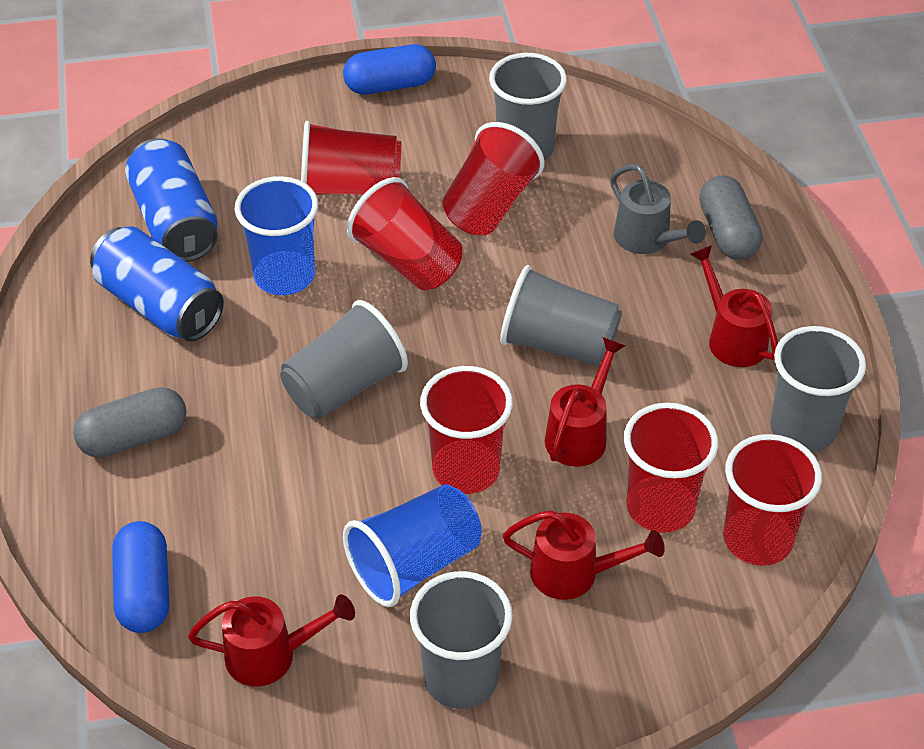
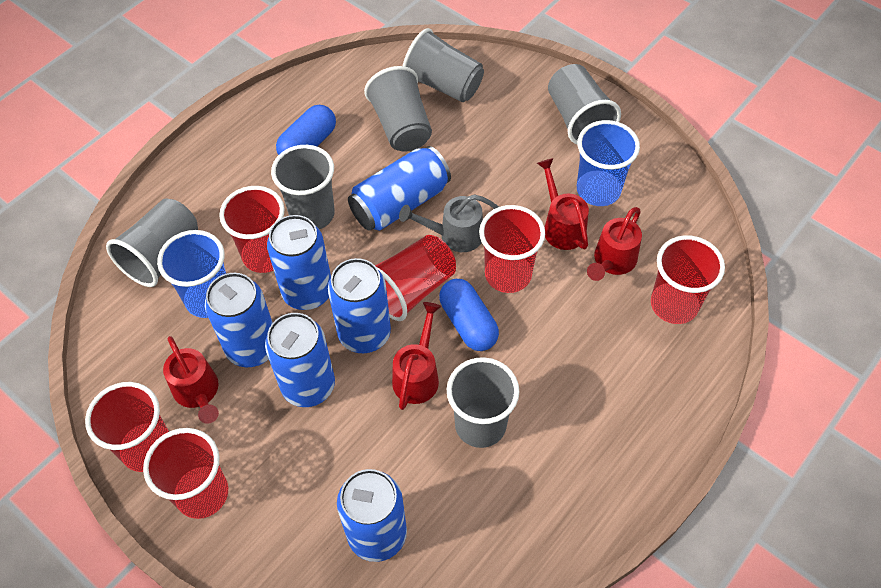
blue can: [90,226,224,341] [125,138,218,262] = 2 -> [205,273,273,368] [265,313,335,407] [267,215,331,310] [328,258,391,353] [337,469,407,562] [348,146,451,231] = 6
grey capsule: [73,387,187,458] [699,175,763,260] = 2 -> none = 0
grey cup: [280,300,408,419] [410,571,513,709] [489,53,567,161] [500,265,622,366] [770,326,866,452] = 5 -> [106,198,198,287] [271,145,335,229] [364,66,432,152] [403,28,484,102] [447,357,520,448] [548,64,621,145] = 6

